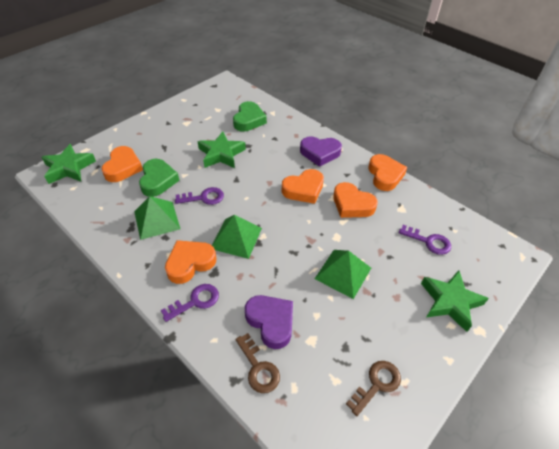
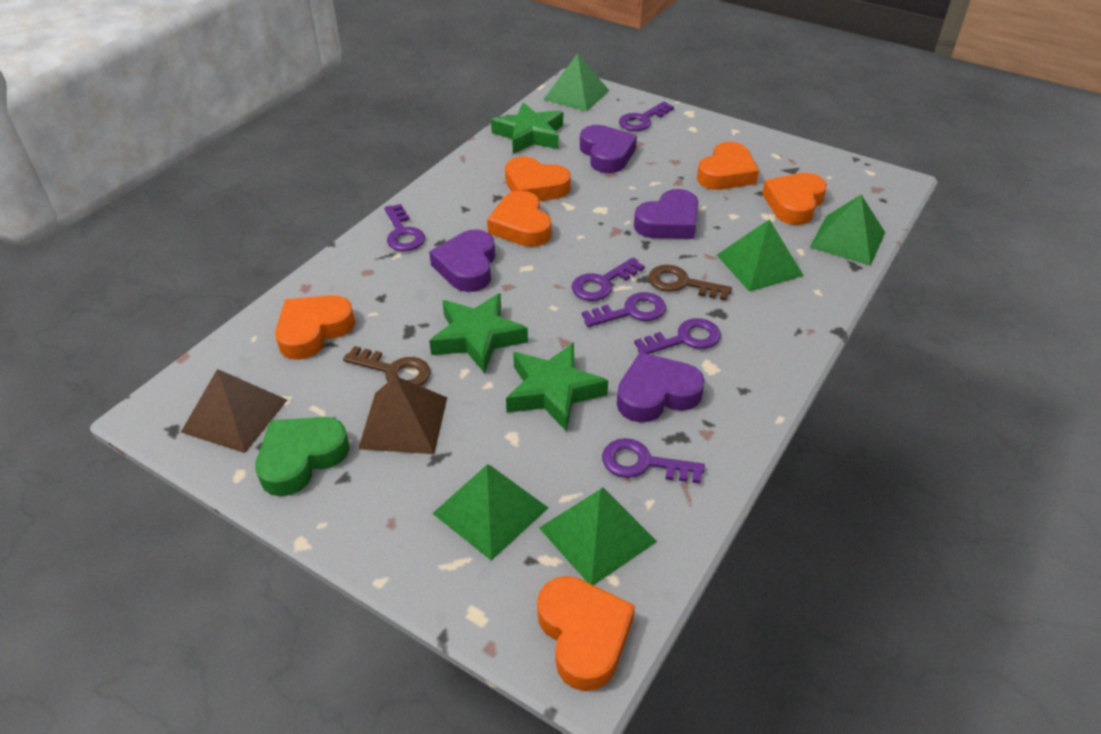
brown pyramid: none = 0 -> [181,369,287,453] [358,376,447,454] = 2
green heart: [139,159,180,197] [233,101,267,132] = 2 -> [255,417,349,496] = 1
green pyramid: [134,196,180,240] [212,215,262,259] [315,250,371,299] = 3 -> [432,465,548,561] [539,487,657,585] [543,53,609,112] [717,219,804,292] [809,195,885,266] = 5
orange heart: [101,146,143,182] [165,240,216,284] [282,169,324,204] [333,182,378,218] [369,154,407,191] = 5 -> [275,295,355,360] [487,191,551,247] [505,157,571,201] [537,576,635,691] [697,142,759,190] [762,173,827,225] = 6
purple heart: [245,295,293,349] [300,136,342,167] = 2 -> [429,229,495,292] [580,125,637,173] [617,352,705,423] [634,189,698,239] = 4
purple key: [161,284,219,322] [175,187,224,205] [399,225,451,255] = 3 -> [384,204,425,251] [571,257,645,301] [582,292,666,327] [602,438,705,484] [619,101,674,131] [634,318,721,354] = 6

